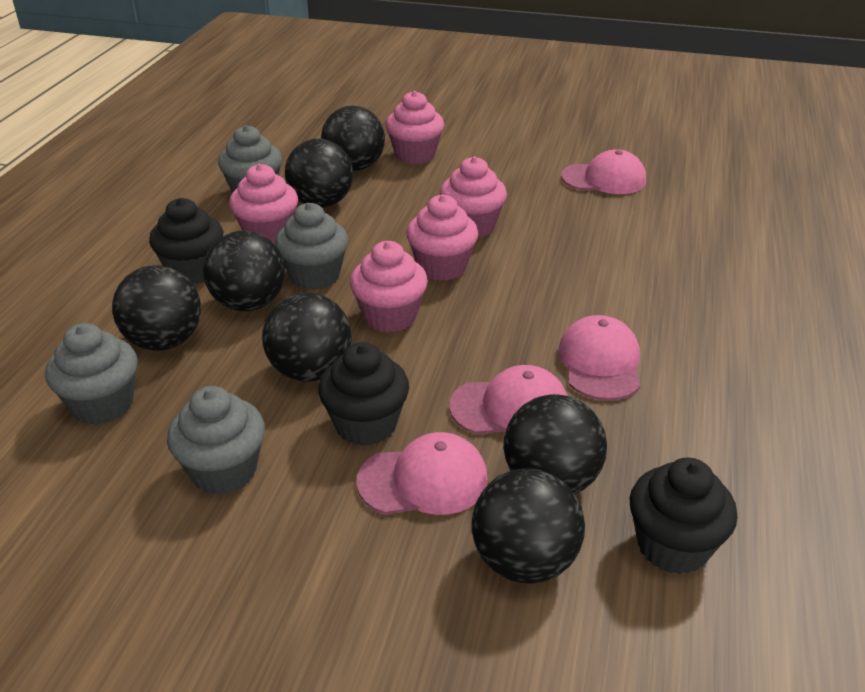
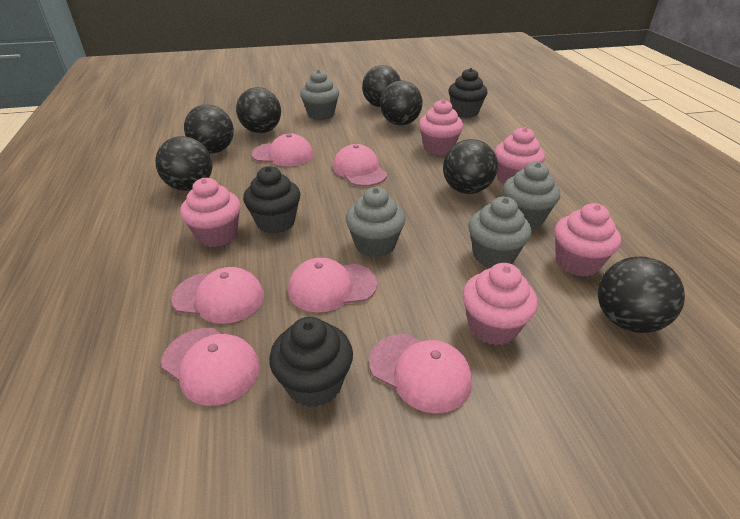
pink cap: [356,432,488,515] [449,365,568,434] [558,315,641,401] [561,149,646,194] = 4 -> [161,328,260,406] [171,267,264,324] [252,133,313,166] [288,258,377,313] [333,144,387,186] [369,334,472,413] = 6

